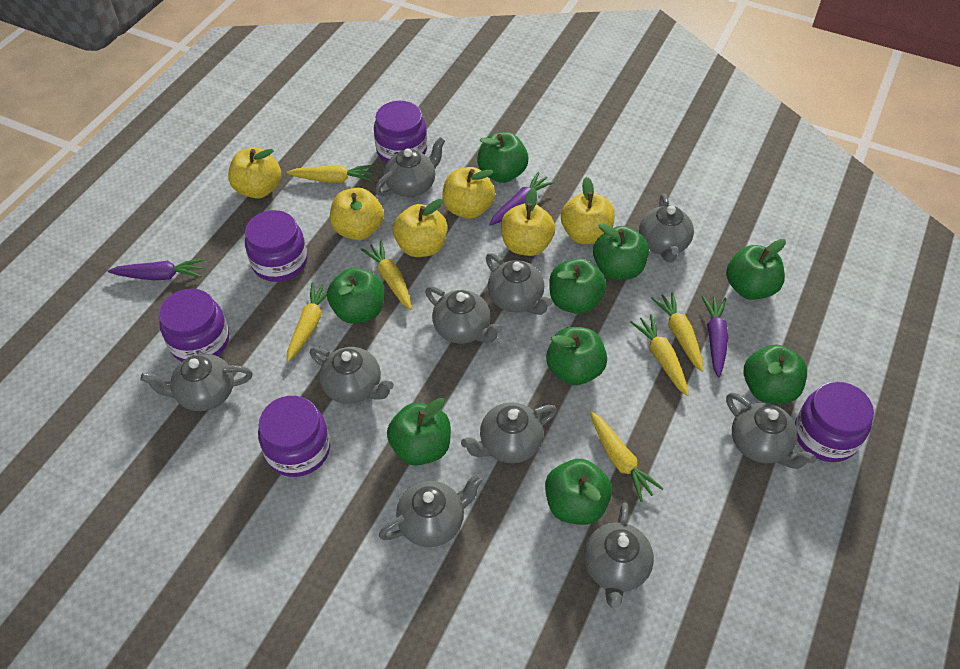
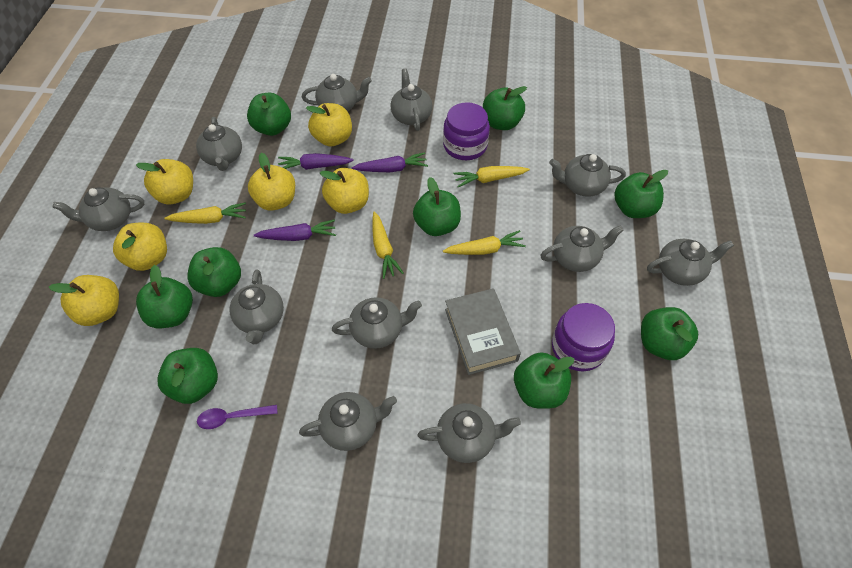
grey book: none = 0 -> [445,288,521,375] = 1
grey teapot: [140,354,252,411] [310,347,394,404] [375,137,445,197] [379,474,483,547] [425,286,502,344] [461,402,557,463] [486,253,552,315] [584,502,654,608] [639,194,694,262] [726,393,816,469] = 10 -> [53,187,144,231] [196,117,242,171] [230,269,284,344] [299,392,397,451] [302,74,372,111] [332,297,422,349] [391,69,433,131] [418,403,521,463] [540,225,624,272] [549,154,626,197] [647,239,734,286] = 11
purple jar: [159,289,229,362] [245,210,308,282] [258,396,330,477] [374,101,427,163] [795,382,874,462] = 5 -> [443,102,490,160] [552,303,615,371] = 2
purple spoon: none = 0 -> [197,405,277,429] = 1
yellow carrot: [287,165,374,183] [287,282,327,361] [360,241,412,310] [590,411,664,502] [630,314,689,396] [651,292,704,372] = 6 -> [164,202,246,224] [372,211,404,279] [443,230,526,255] [453,166,530,187] = 4

